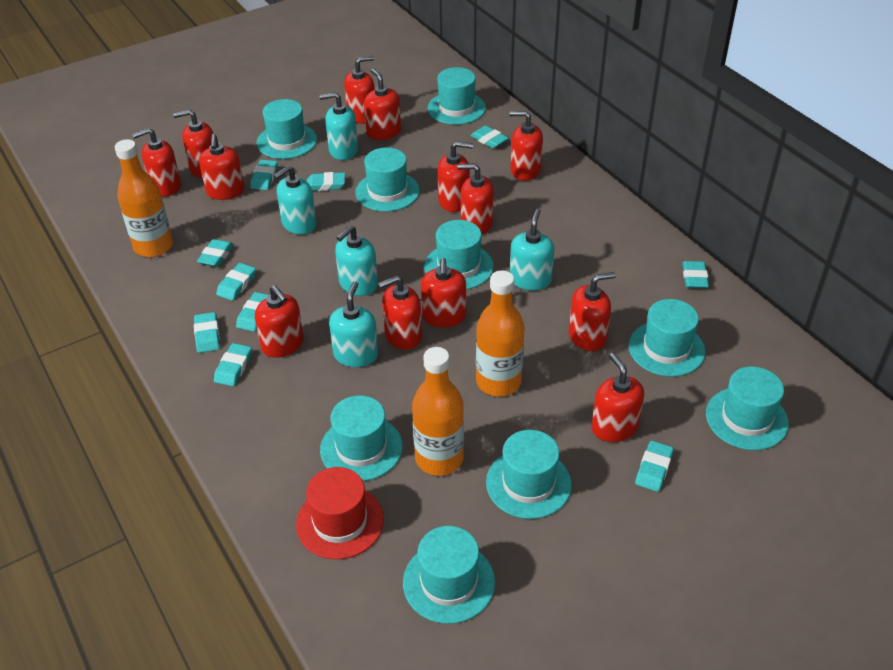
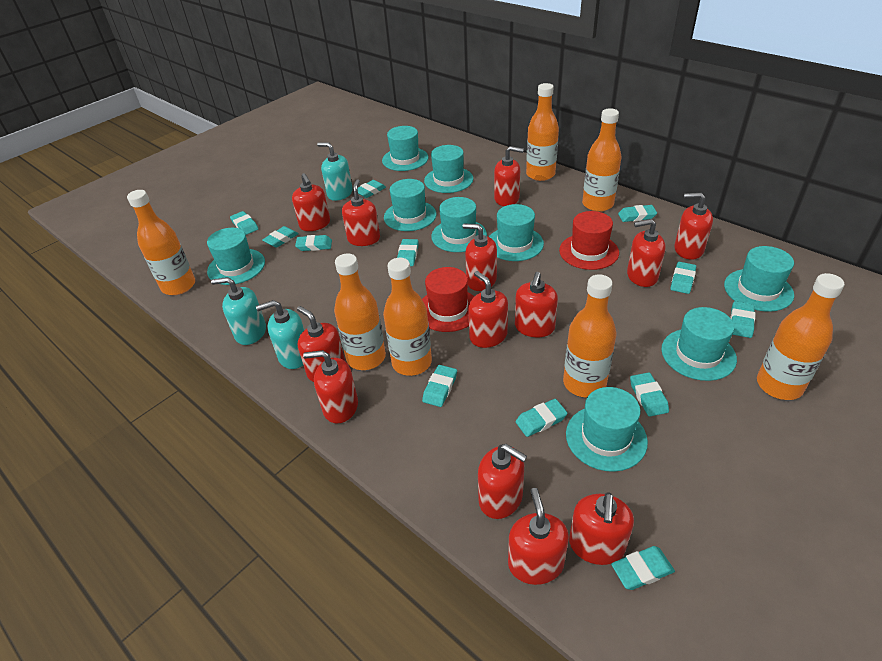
orange bottle: [115,139,173,257] [412,347,464,476] [476,270,524,396] = 3 -> [127,190,195,295] [334,253,386,370] [383,258,432,376] [526,83,559,181] [563,275,616,398] [582,108,621,212] [757,273,844,400] = 7
red hat: [296,467,384,559] = 1 -> [422,267,475,332] [559,211,619,270] = 2
turquoise eraser: [194,312,220,353] [197,239,234,267] [214,343,252,386] [216,263,256,301] [236,292,268,332] [250,160,278,190] [307,172,345,191] [470,126,509,148] [635,441,674,492] [682,261,709,288] = 10 -> [230,211,258,235] [262,226,299,248] [295,235,332,251] [358,180,386,198] [397,239,418,266] [422,365,457,407] [515,399,567,437] [611,546,675,590] [618,205,657,222] [630,372,669,417] [670,262,696,294] [730,301,755,338] = 12
turquoise soap dispenser: [273,165,317,235] [320,92,358,160] [329,282,378,367] [335,225,378,296] [510,209,554,290] = 5 -> [211,277,266,345] [256,300,304,369] [317,142,353,201] = 3

